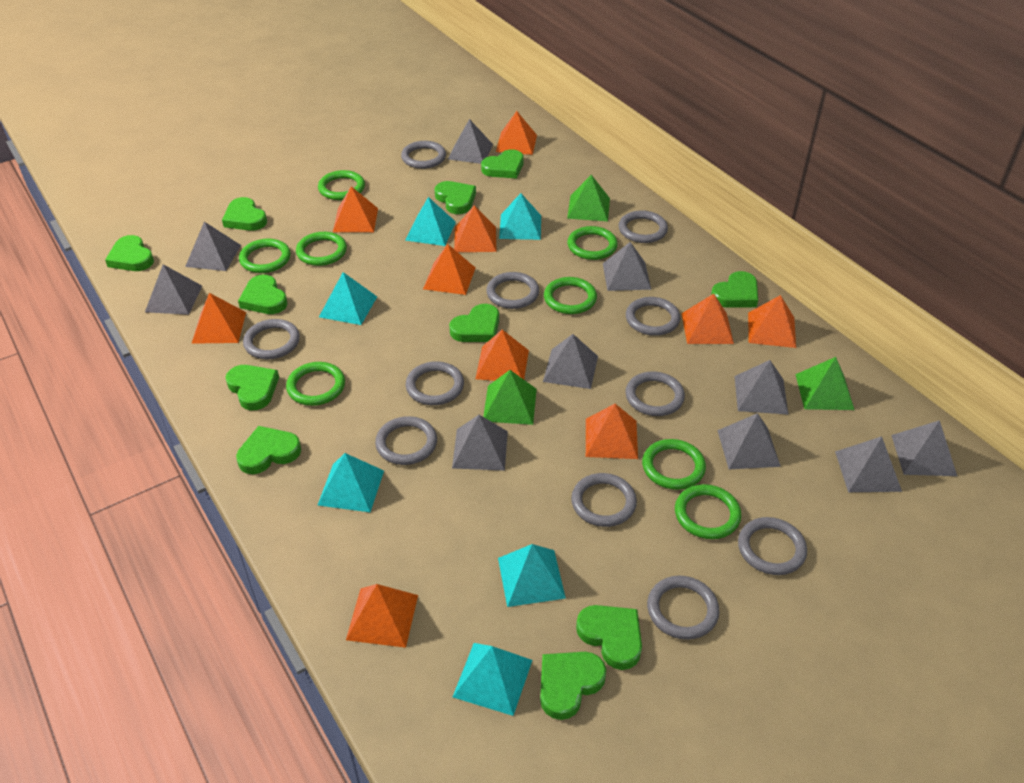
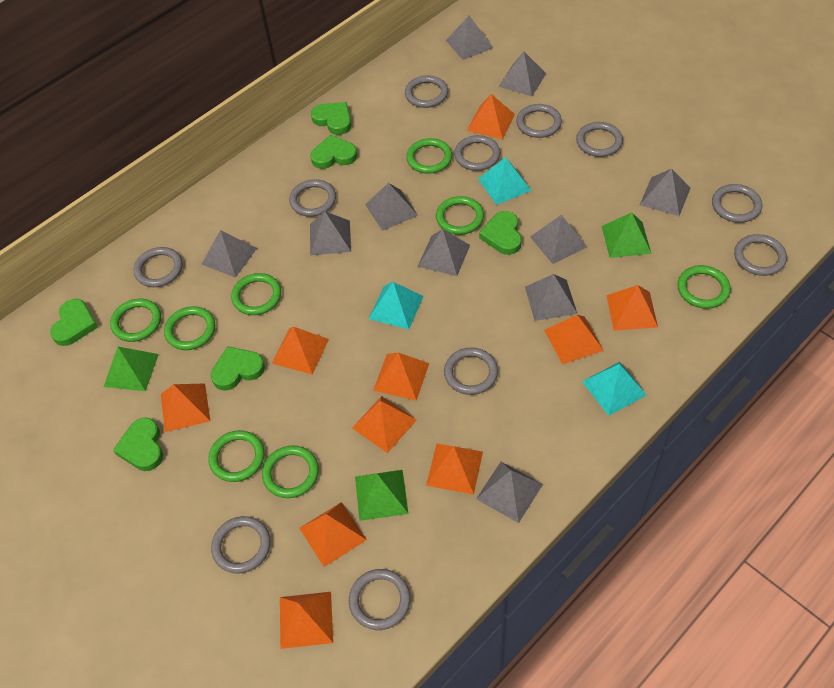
green heart: [105,235,154,271] [222,197,267,231] [225,365,279,410] [236,426,301,474] [238,275,288,314] [434,181,476,214] [449,304,499,342] [481,149,524,179] [540,652,606,720] [576,605,642,670] [711,271,758,308] = 11 -> [50,299,98,346] [113,417,163,471] [211,346,265,391] [310,135,357,169] [311,102,351,135] [479,211,522,255] = 6
turquoise pyramid: [318,453,384,512] [319,272,377,325] [405,197,456,246] [453,643,532,716] [498,544,566,607] [499,193,541,240] = 6 -> [369,282,424,330] [478,157,532,205] [582,362,646,416] = 3

